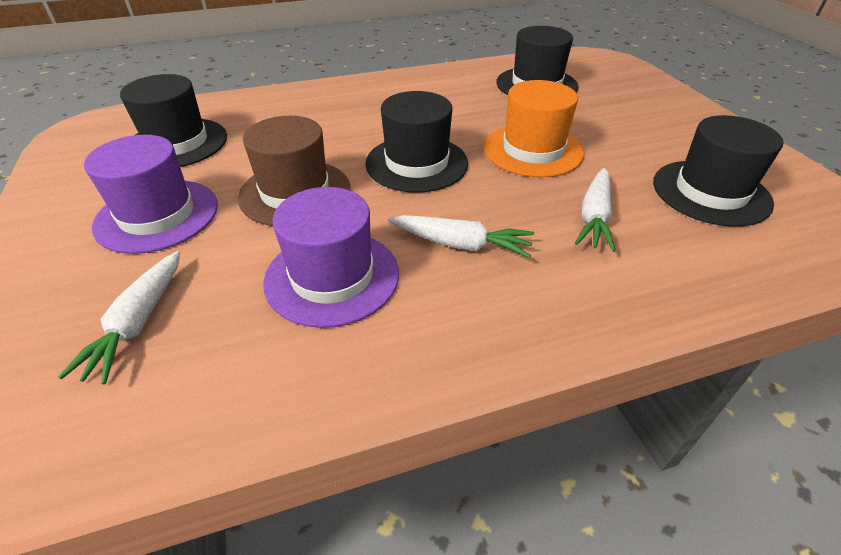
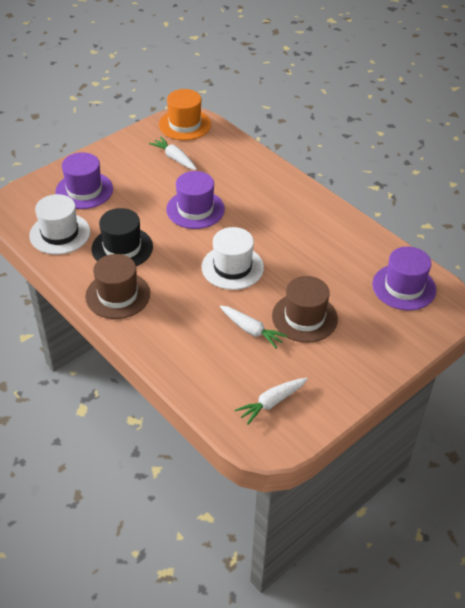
black hat: [120,74,227,167] [365,91,468,193] [496,26,578,95] [653,115,783,227] = 4 -> [92,208,153,266] = 1
brown hat: [238,116,351,226] = 1 -> [85,254,150,319] [272,276,338,343] = 2
purple hat: [84,135,218,254] [263,187,399,328] = 2 -> [56,152,113,209] [166,171,225,229] [372,246,436,310] = 3
white hat: none = 0 -> [29,194,90,255] [201,227,264,290] = 2

